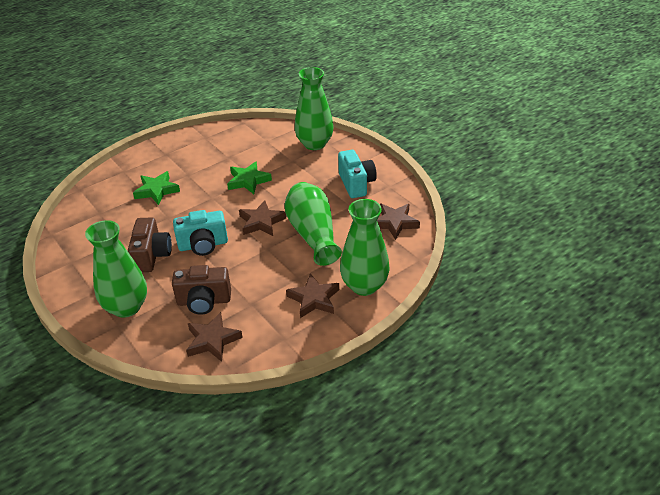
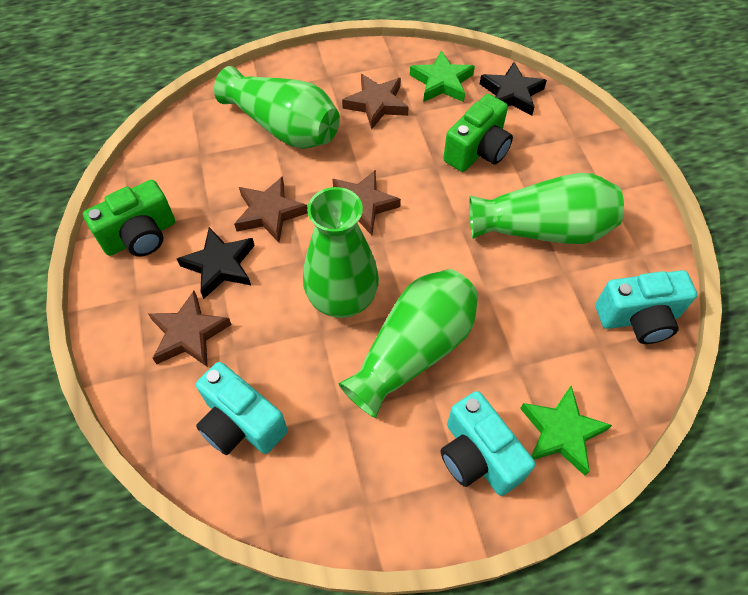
black star: none = 0 -> [177,227,255,299] [480,62,547,116] = 2
brown camera: [128,217,172,272] [172,265,231,315] = 2 -> none = 0
green camera: none = 0 -> [83,180,175,257] [443,94,513,172] = 2
turquoise camera: [173,210,228,256] [338,150,377,198] = 2 -> [196,362,288,455] [441,391,535,496] [595,270,697,344] = 3

